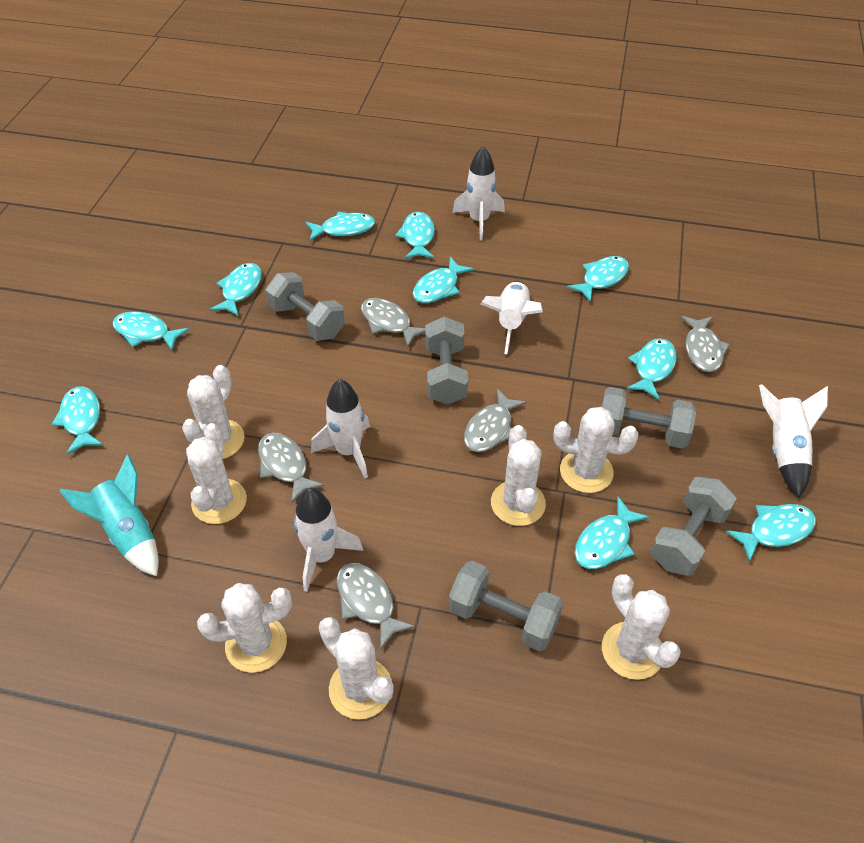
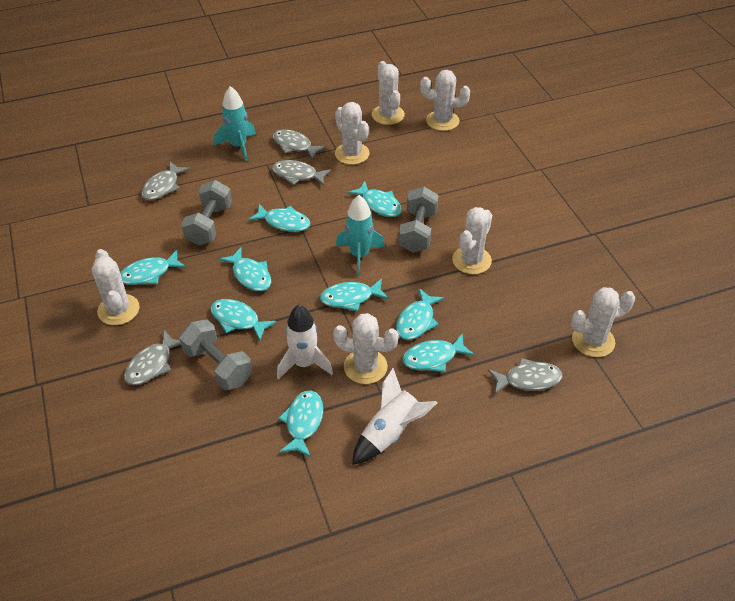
grey dumbbell: [266,272,345,341] [425,316,468,405] [449,561,563,651] [601,387,696,449] [650,477,737,576] = 5 -> [179,319,252,390] [181,180,232,245] [398,187,439,253] = 3
turquoise fish: [52,386,103,454] [112,311,189,350] [210,263,262,316] [305,212,375,241] [395,212,435,259] [413,257,474,303] [567,256,629,302] [575,497,649,569] [626,338,677,400] [726,504,816,562] = 10 -> [120,250,186,285] [211,299,277,340] [219,248,271,291] [248,204,310,232] [278,391,323,457] [320,278,389,311] [347,181,402,217] [396,288,444,340] [402,334,474,372] = 9
turquoise rocket: [60,454,159,577] = 1 -> [214,86,256,161] [336,195,385,276] = 2
white rocket: [294,488,363,592] [311,379,370,478] [452,146,505,240] [481,281,543,354] [759,384,828,498] = 5 -> [277,305,333,380] [352,368,438,465] = 2

